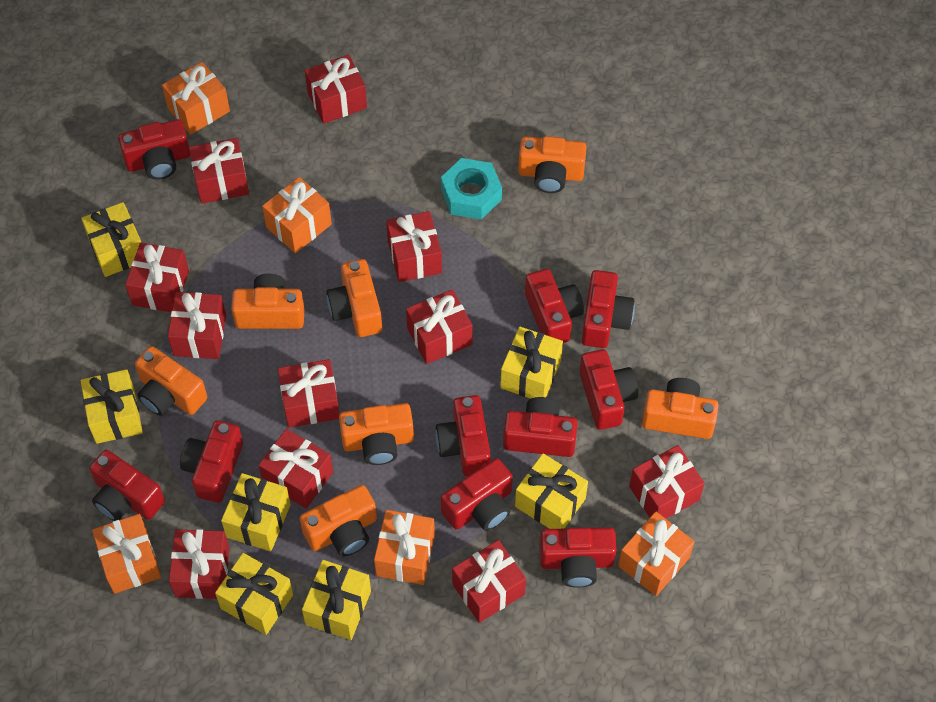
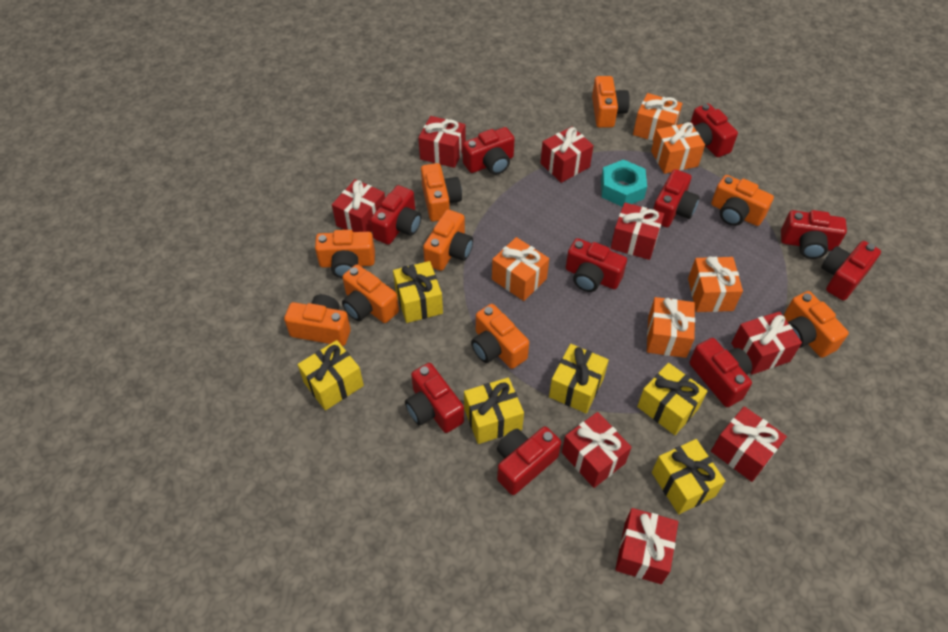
orange camera: [135,346,207,416] [231,274,305,329] [300,485,377,556] [326,259,382,337] [339,403,414,465] [518,136,587,193] [642,378,719,439] = 7 -> [284,294,351,346] [315,230,375,278] [342,264,399,323] [421,163,462,222] [423,210,473,271] [471,304,529,369] [592,76,630,128] [711,175,774,226] [784,291,849,358] = 9
red gift: [125,242,189,312] [168,292,226,359] [169,529,230,599] [189,138,249,204] [259,429,333,509] [278,359,339,428] [305,55,367,124] [386,211,442,282] [406,289,473,364] [452,540,526,623] [629,445,705,519] = 11 -> [332,179,385,232] [418,116,466,168] [541,127,594,183] [562,412,632,488] [611,203,664,260] [615,508,678,584] [711,406,787,482] [731,311,802,375] = 8
yellow gift: [81,202,141,277] [81,369,143,444] [215,553,293,635] [221,473,291,551] [302,560,371,640] [500,327,563,399] [515,453,588,529] = 7 -> [298,340,364,410] [393,261,443,323] [464,377,524,444] [549,344,609,413] [637,363,708,435] [652,439,725,514] = 6

